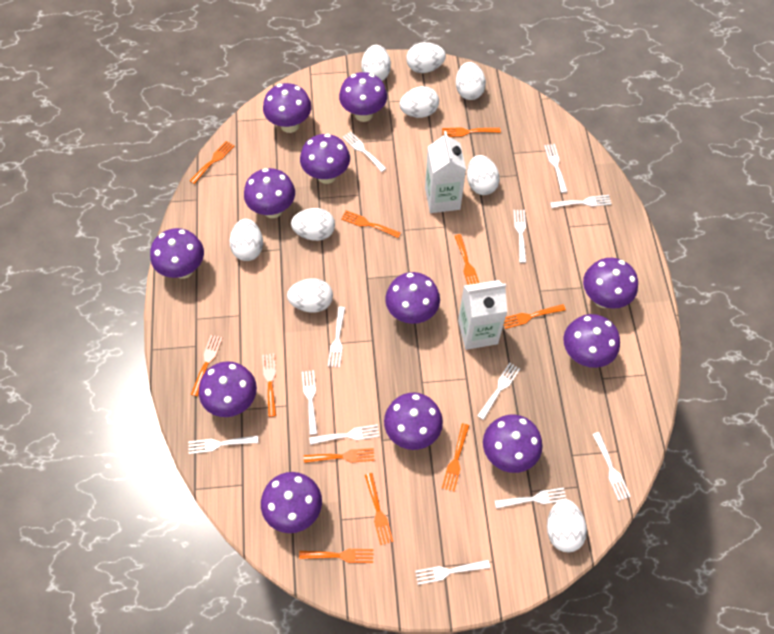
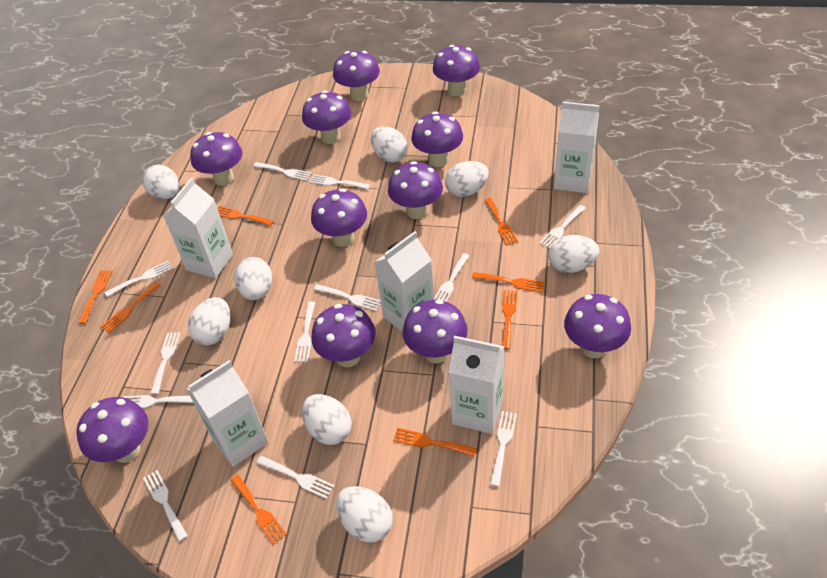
orange fork: [190,141,234,184] [191,335,222,396] [262,354,276,417] [299,549,373,563] [304,448,375,463] [341,210,401,238] [365,473,393,545] [442,127,501,137] [442,423,469,492] [455,234,479,285] [504,304,566,329] = 11 -> [78,270,112,324] [101,282,161,333] [217,206,274,226] [230,474,287,545] [393,428,477,457] [472,272,545,293] [485,198,518,246] [502,290,517,349] = 8
purple mushroom: [150,228,204,279] [199,361,257,417] [244,168,295,218] [261,472,322,533] [263,83,312,133] [300,134,350,184] [339,72,387,122] [384,393,443,450] [385,272,440,324] [483,415,543,473] [563,314,620,368] [583,258,638,309] = 12 -> [76,397,148,463] [190,132,242,186] [302,90,352,144] [311,188,367,247] [311,304,376,367] [333,51,380,101] [388,161,443,219] [403,299,468,363] [411,111,463,167] [433,45,480,96] [564,294,631,358] = 11
white carton: [425,131,466,213] [458,280,507,350] = 2 -> [163,177,233,278] [187,360,269,467] [374,231,434,332] [448,336,505,434] [554,102,599,193] = 5
white egg: [230,219,263,261] [287,278,333,313] [291,208,335,241] [361,45,391,81] [399,86,439,118] [406,42,446,73] [456,62,486,100] [467,155,500,195] [547,499,587,553] = 9 -> [142,165,179,199] [188,297,230,346] [234,257,272,300] [302,394,352,445] [336,486,393,543] [371,126,408,163] [445,161,489,197] [548,235,599,273] = 8

